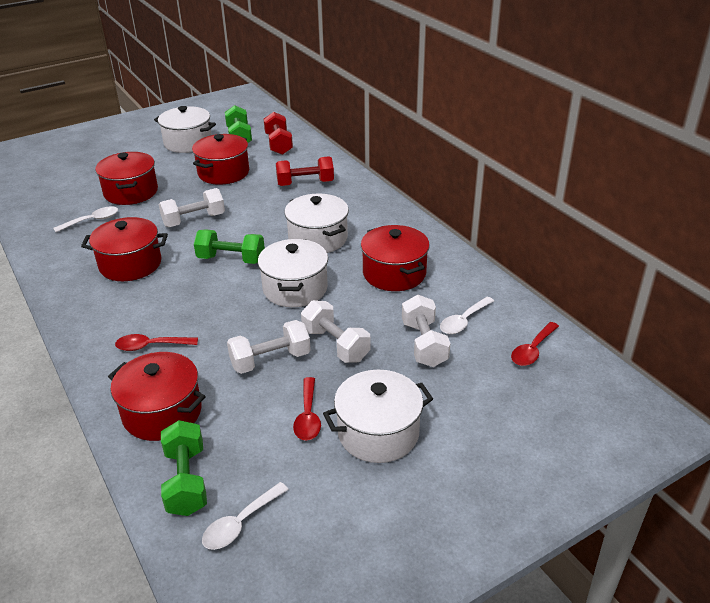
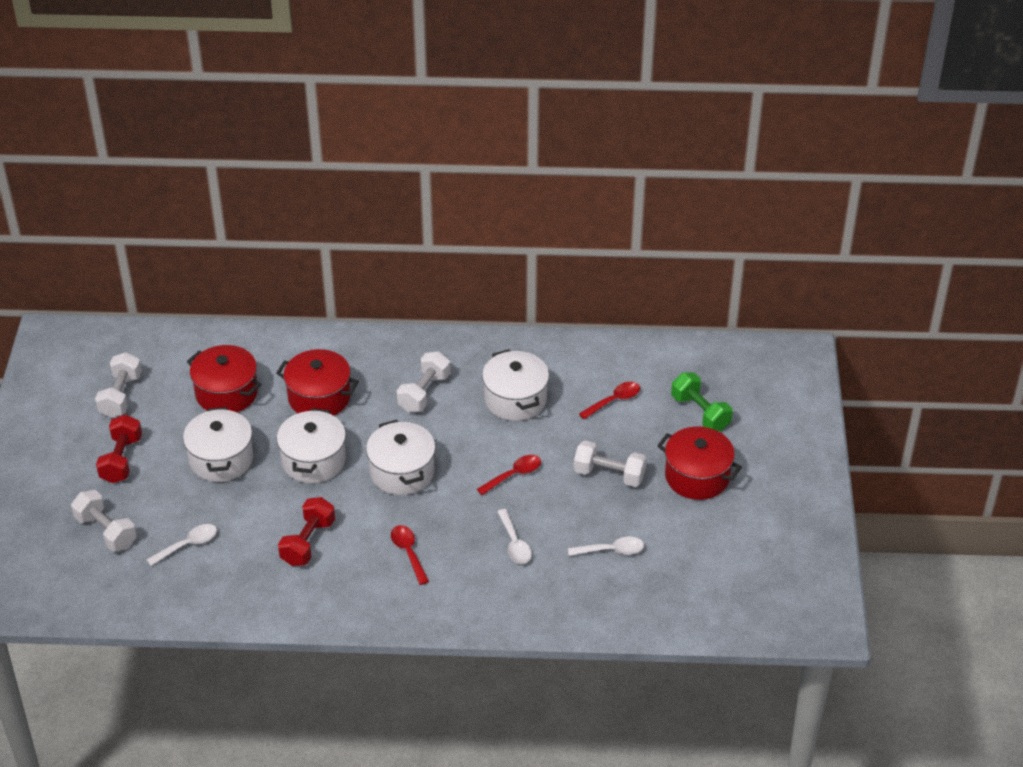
green dumbbell: [161,420,207,516] [194,229,265,264] [225,105,252,143] = 3 -> [671,373,733,431] = 1
red pot: [81,217,168,281] [95,152,158,205] [108,352,206,441] [192,134,249,185] [361,225,430,291] = 5 -> [187,345,261,412] [276,349,359,416] [657,426,742,500] = 3

